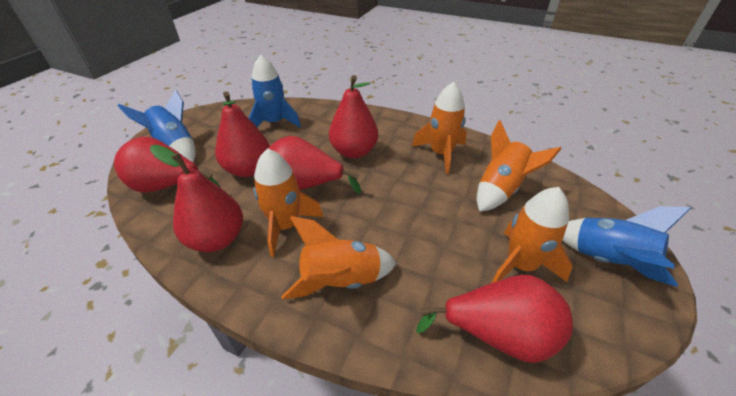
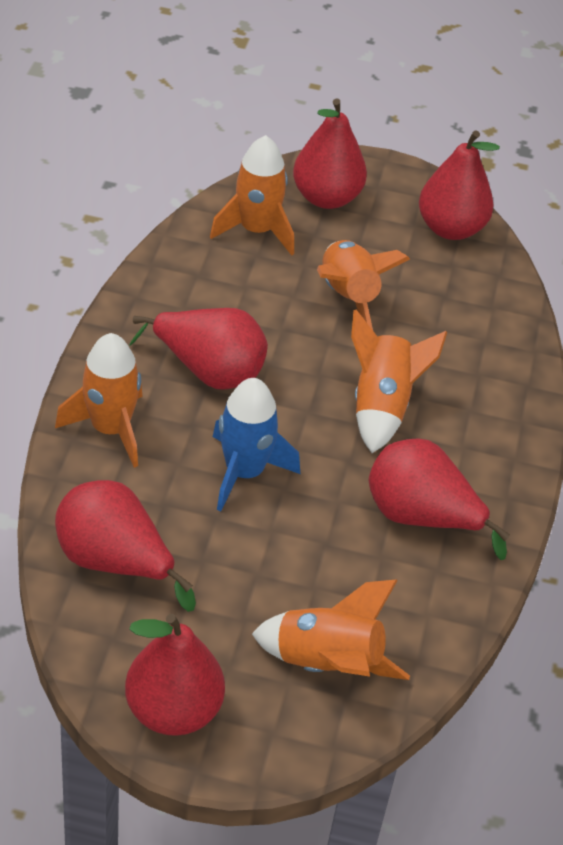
blue rocket: [118,89,196,162] [249,55,301,127] [562,206,691,287] = 3 -> [213,378,300,511] = 1

